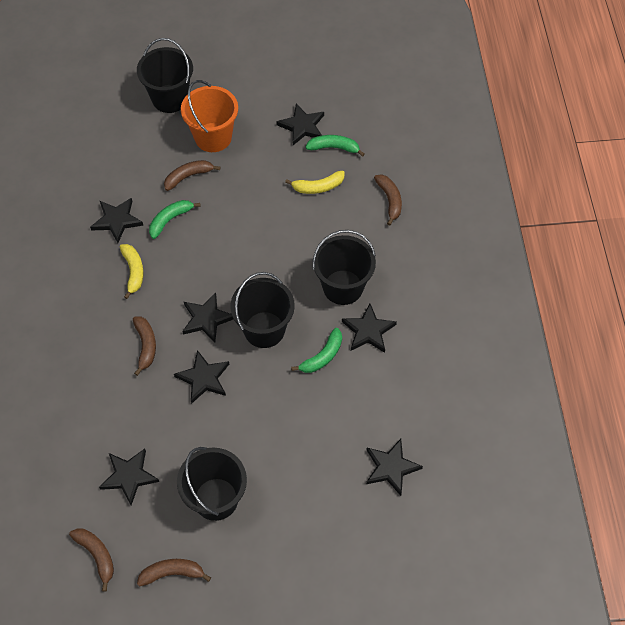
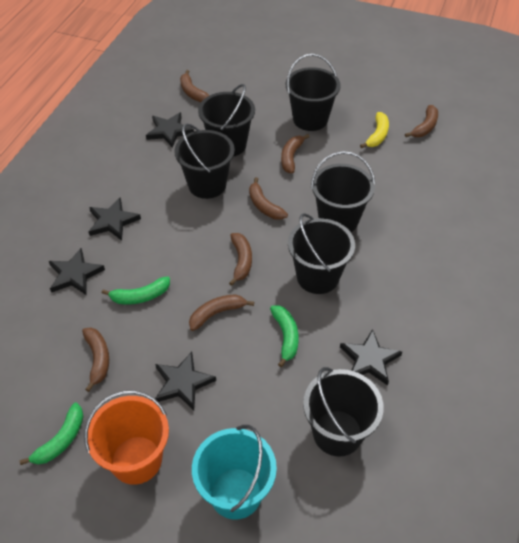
black bucket: [137,38,193,113] [177,447,247,521] [230,272,295,348] [312,230,376,305] = 4 -> [174,123,235,199] [198,84,255,157] [286,54,341,131] [288,213,355,294] [303,367,384,457] [311,151,375,232] = 6
black star: [90,198,143,243] [99,449,159,505] [174,350,229,404] [182,292,233,343] [276,103,324,145] [342,304,397,353] [366,439,423,496] = 7 -> [49,248,105,295] [88,197,141,241] [146,112,194,148] [155,352,216,410] [340,329,402,386] = 5
brown banana: [69,528,114,592] [133,316,156,376] [137,559,211,586] [164,160,220,191] [374,174,402,226] = 5 -> [82,327,109,392] [180,70,209,102] [189,294,254,331] [229,233,252,286] [249,177,288,220] [281,134,310,174] [405,105,438,137] = 7
turquoise bucket: none = 0 -> [192,425,277,520] = 1
yellow banana: [120,244,144,299] [285,171,345,194] = 2 -> [360,112,389,148] = 1

